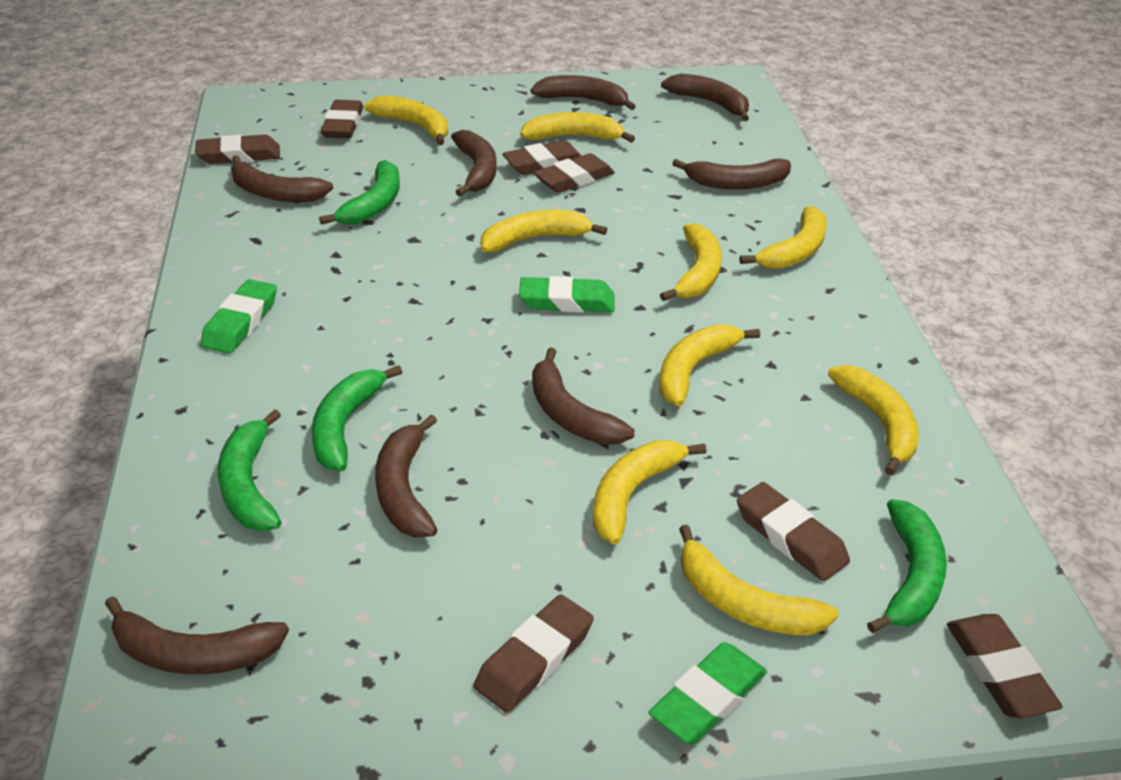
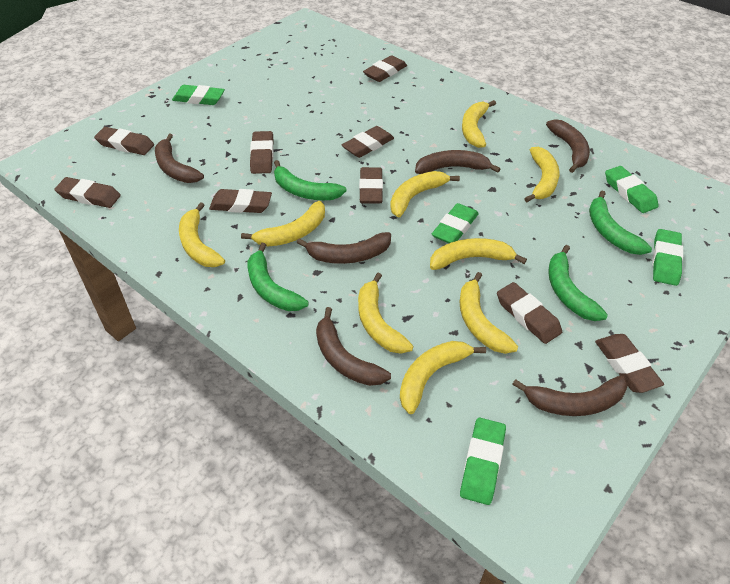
brown banana: [105,596,289,674] [231,155,333,202] [375,415,437,537] [451,130,497,196] [531,75,636,110] [532,348,635,445] [661,74,749,121] [672,159,791,189] = 8 -> [155,134,204,183] [297,232,391,264] [316,307,391,386] [415,150,500,174] [512,375,628,416] [546,119,590,173] = 6
brown eraser: [195,135,280,164] [321,100,363,138] [473,594,594,713] [502,140,582,175] [533,153,615,193] [737,482,850,581] [947,614,1063,718] = 7 -> [54,177,121,208] [94,127,154,155] [209,189,272,213] [250,131,274,174] [342,126,394,158] [359,167,383,204] [363,55,407,82] [497,282,562,344] [595,334,664,393] = 9
green eraser: [200,279,277,354] [519,276,615,313] [649,642,767,744] = 3 -> [172,85,225,105] [432,203,479,243] [460,418,506,505] [605,166,659,213] [652,229,683,286] = 5

